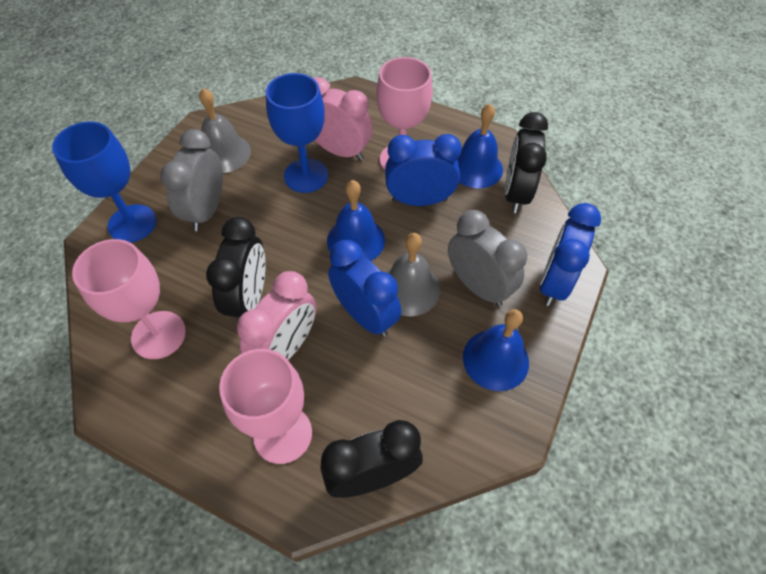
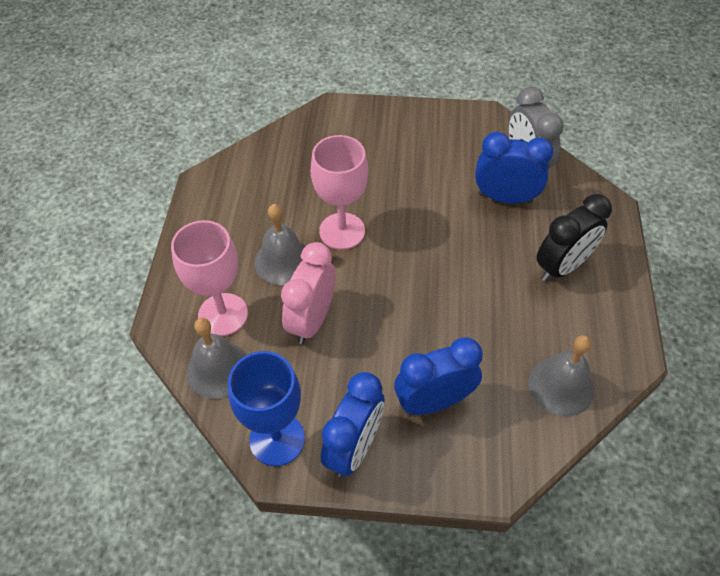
black clock: [206,217,266,320] [321,420,423,498] [505,112,548,213] = 3 -> [537,194,612,281] = 1
blue bell: [327,180,385,261] [458,104,503,188] [463,309,529,391] = 3 -> none = 0
blue goblet: [52,121,156,243] [266,73,328,193] = 2 -> [228,351,305,466] = 1
grey bell: [199,88,251,173] [386,233,440,317] = 2 -> [187,318,247,399] [254,204,306,285] [528,335,594,416] = 3
grey clock: [160,129,223,231] [448,210,527,306] = 2 -> [508,87,564,168] = 1
pink clock: [237,271,317,360] [313,77,373,161] = 2 -> [281,242,335,344] = 1
pink goblet: [72,239,186,359] [219,349,312,464] [377,57,433,170] = 3 -> [171,220,248,336] [311,135,368,250] = 2

